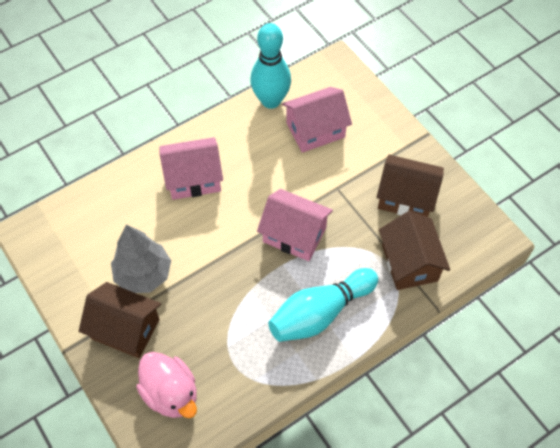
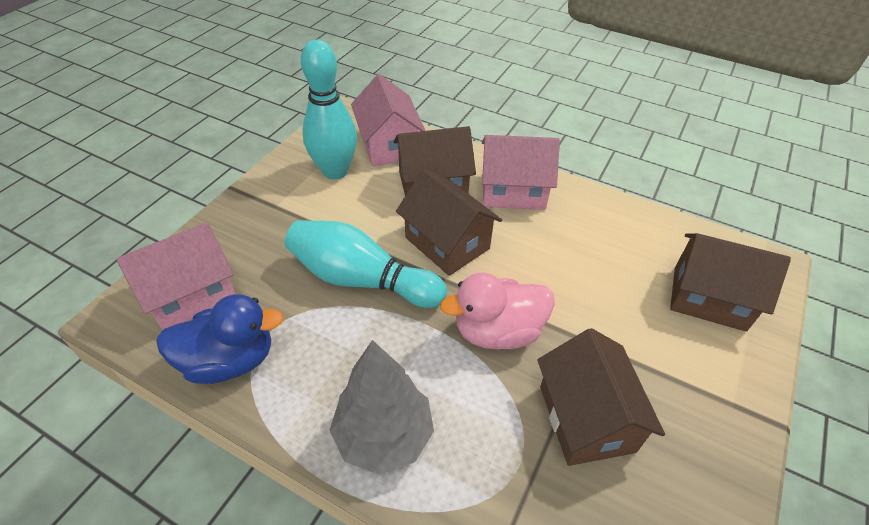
blue duck: none = 0 -> [156,294,284,384] = 1
brown house: [79,282,161,358] [376,155,444,217] [379,211,450,290] = 3 -> [394,126,476,196] [396,169,502,276] [537,328,665,466] [670,233,791,332] = 4

